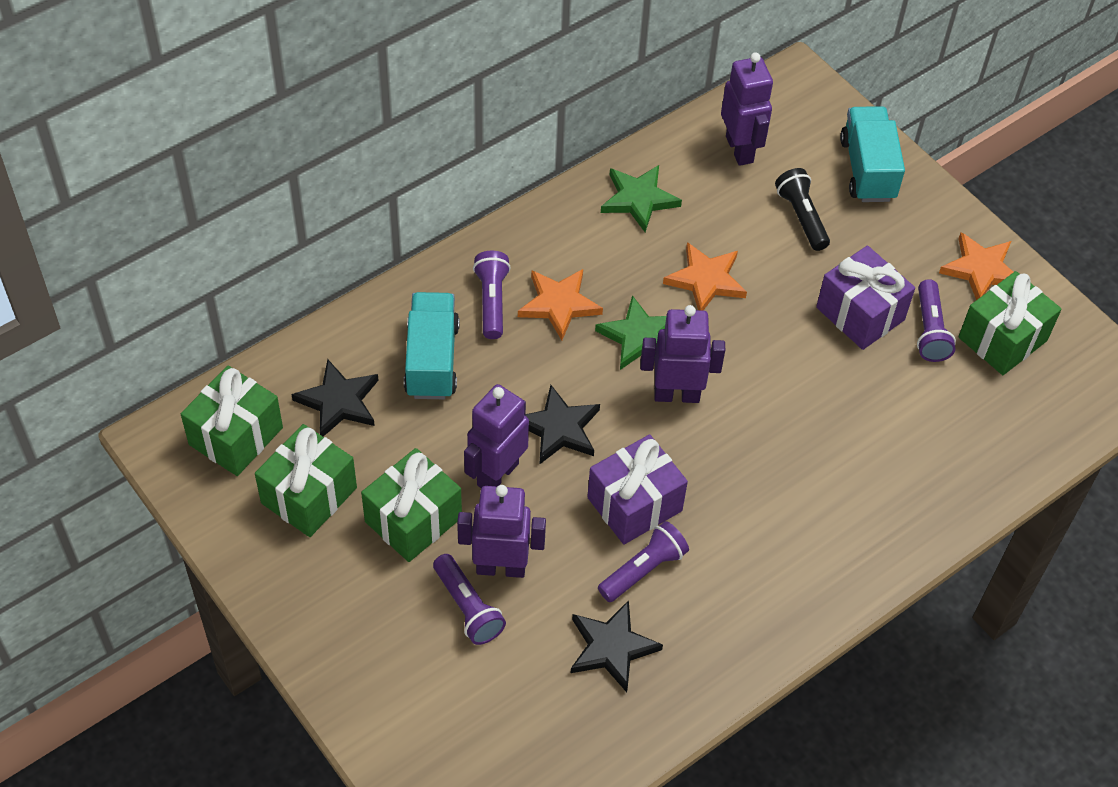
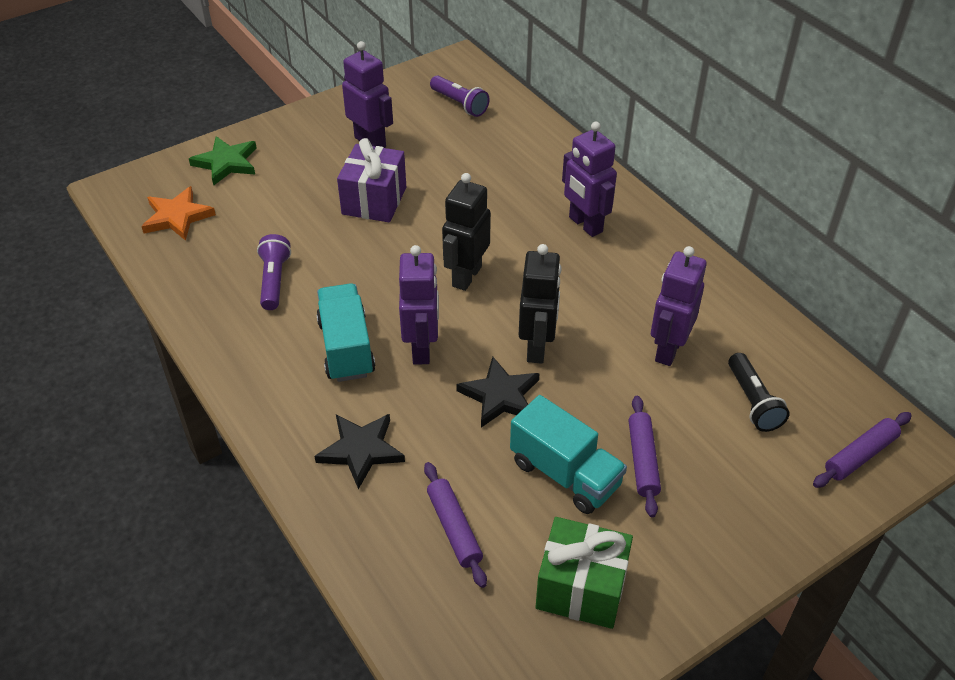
black robot: none = 0 -> [442,173,491,291] [519,244,562,364] = 2
black star: [292,359,379,437] [525,385,600,464] [571,600,663,692] = 3 -> [314,414,405,489] [456,357,540,428] = 2
green gift: [181,366,283,476] [255,424,357,537] [361,448,462,562] [958,271,1062,375] = 4 -> [536,517,633,629] = 1
green star: [595,295,666,370] [601,165,682,232] = 2 -> [189,136,257,186] = 1
orange star: [518,269,603,340] [663,242,747,310] [939,232,1013,300] = 3 -> [141,186,216,241] = 1
purple flashlight: [433,554,506,645] [473,251,511,339] [598,521,689,602] [917,279,956,362] = 4 -> [257,234,291,310] [430,75,489,117] = 2
purple gift: [587,434,688,544] [816,245,915,350] = 2 -> [337,138,406,222] = 1
purple rolling pin: none = 0 -> [424,462,487,588] [629,396,661,518] [813,412,912,488] = 3

